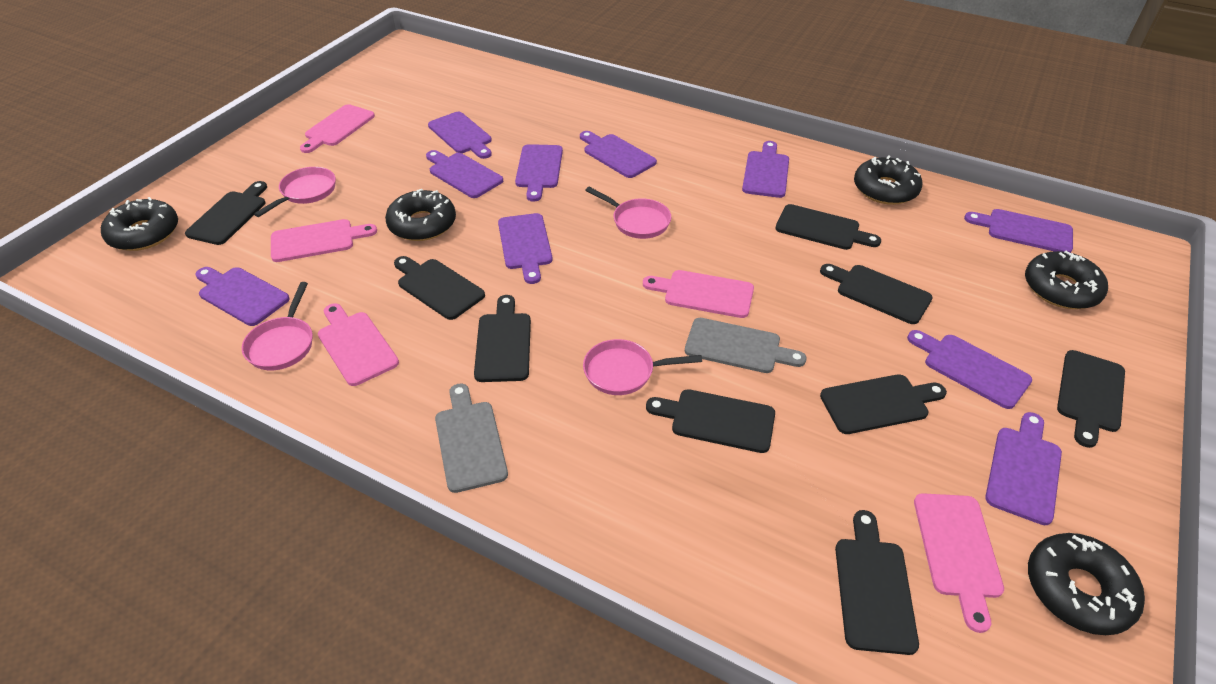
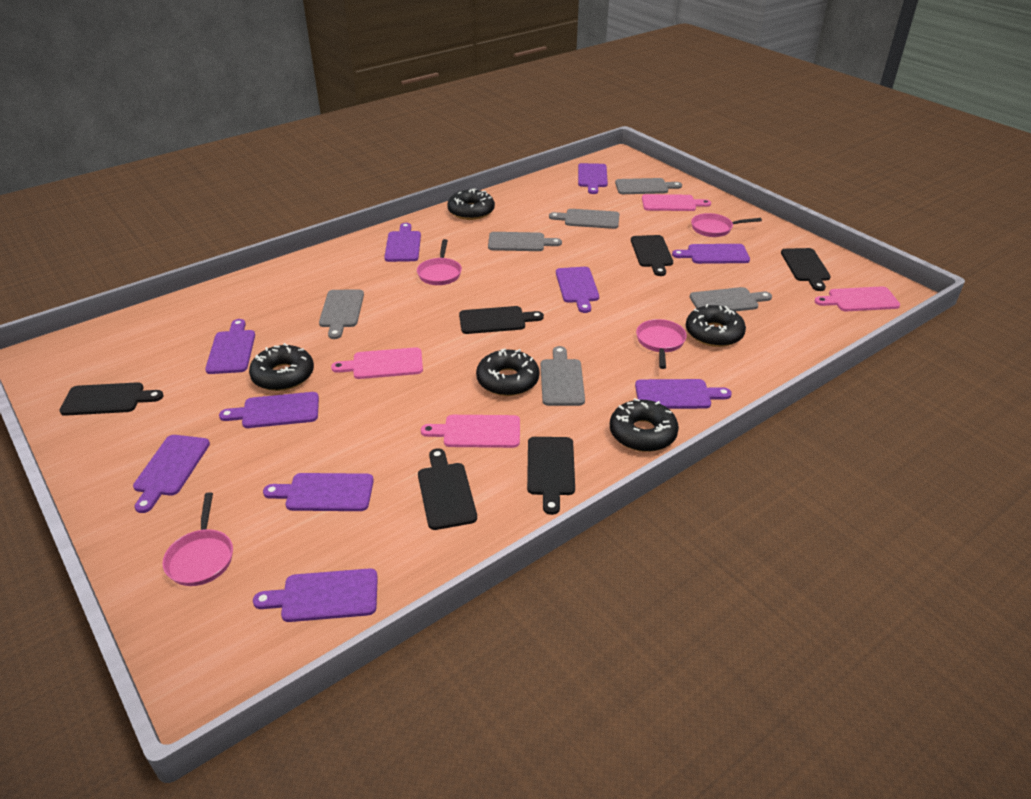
black cutting board: [185,181,267,245] [394,256,485,320] [474,295,531,382] [646,389,775,453] [775,204,881,250] [820,264,933,324] [820,374,947,434] [835,510,919,655] [1057,350,1125,448] = 9 -> [59,382,163,416] [418,448,477,530] [459,306,544,334] [527,437,575,515] [631,235,673,276] [781,248,831,291] = 6
grey cutting board: [435,383,508,493] [685,318,807,373] = 2 -> [319,290,364,339] [488,232,562,251] [541,346,585,406] [549,209,619,229] [615,178,682,194] [690,287,772,311] = 6
pink cutting board: [271,219,377,262] [300,104,375,153] [318,303,399,386] [643,270,754,318] [914,493,1004,633] = 5 -> [331,347,423,379] [421,415,520,448] [642,194,711,211] [815,286,900,311] = 4

